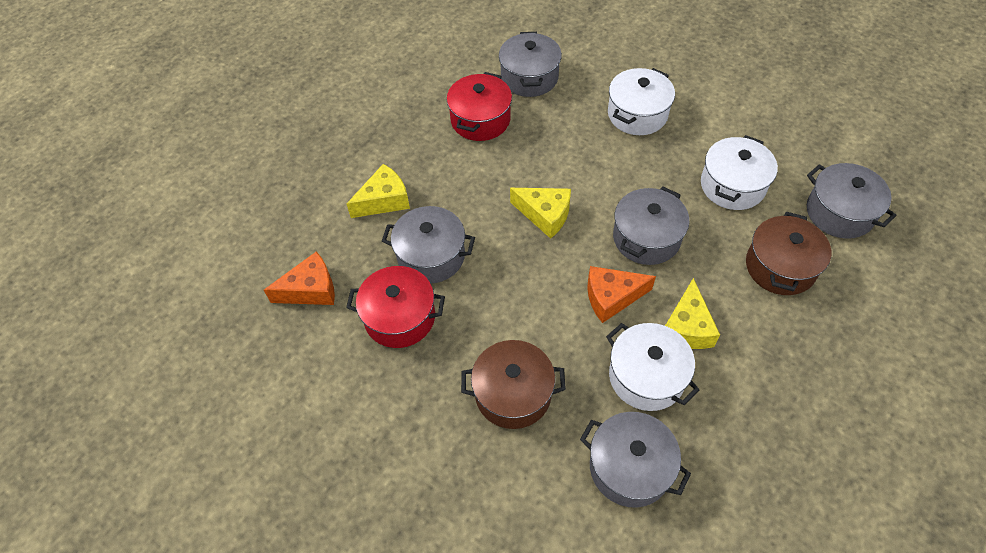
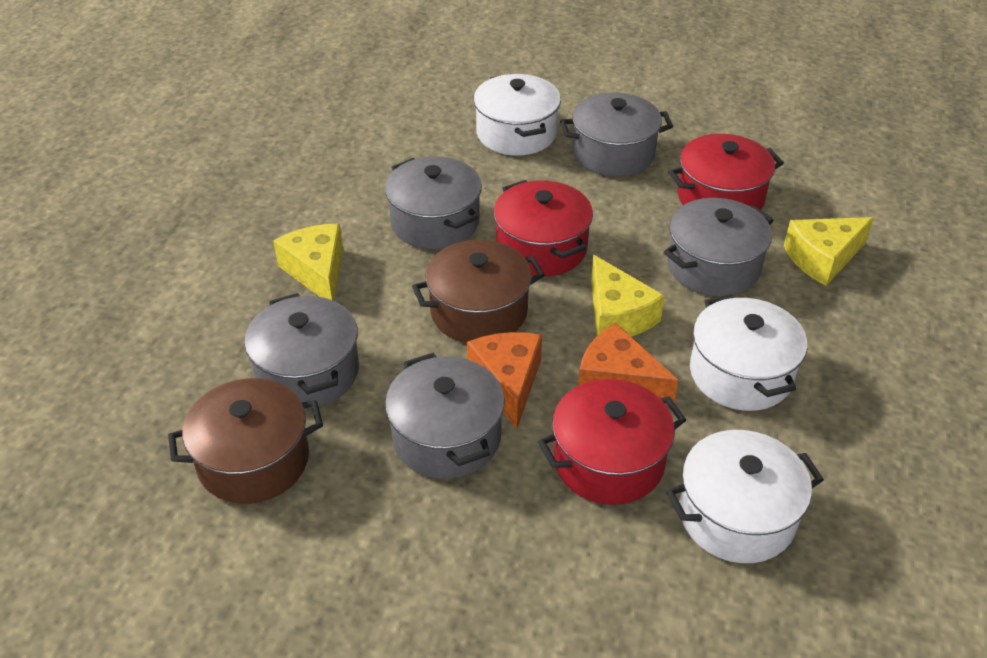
red pot: [346,266,445,348] [447,72,512,141] = 2 -> [494,180,593,277] [538,379,686,505] [668,134,784,210] = 3

